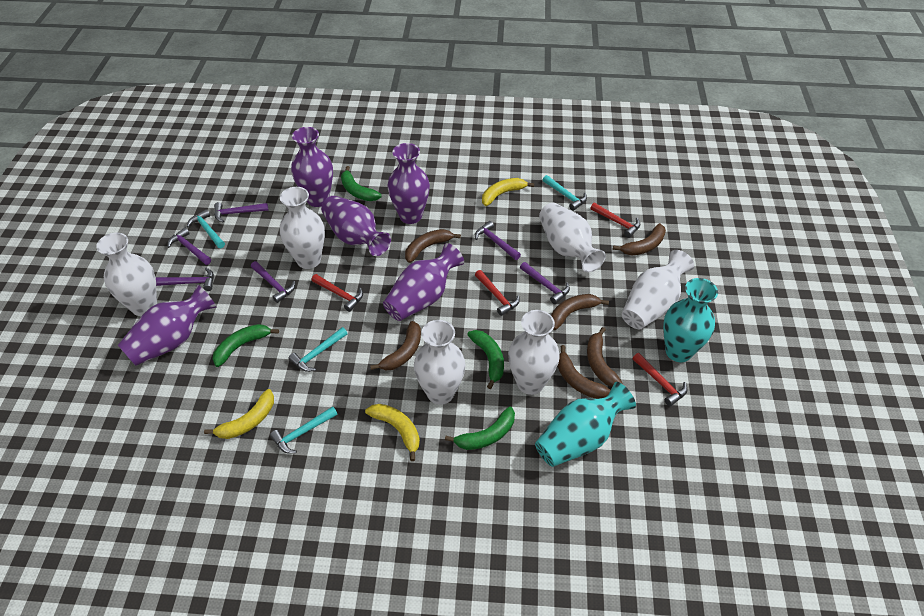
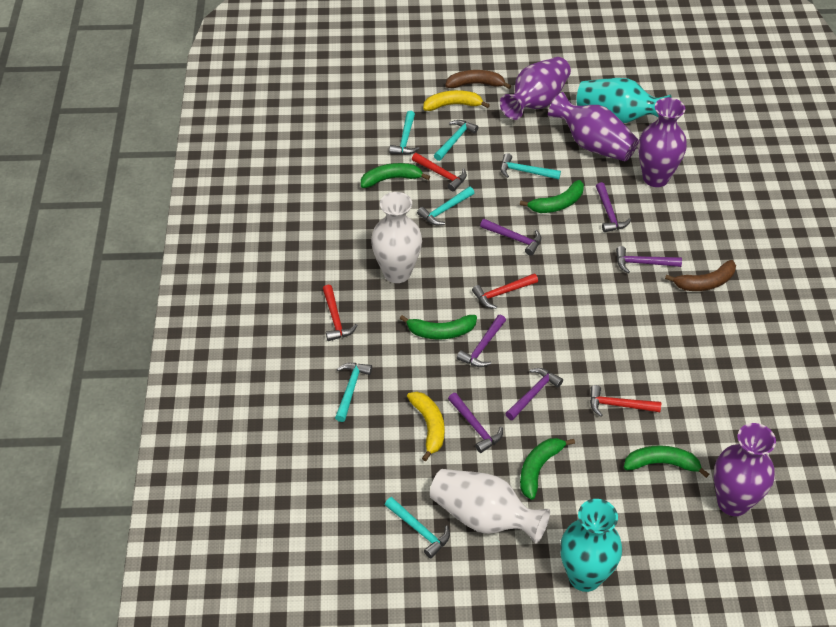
brown banana: [370,321,421,370] [405,229,461,263] [551,294,609,330] [557,345,611,399] [587,327,622,387] [613,223,666,255] = 6 -> [445,70,511,89] [665,260,736,291] = 2
green banana: [213,324,279,367] [341,166,382,201] [445,407,515,450] [467,330,504,389] = 4 -> [361,163,430,188] [400,315,477,339] [520,180,584,213] [520,438,575,500] [624,445,709,478] = 5
purple vase: [118,285,216,366] [291,127,333,207] [321,196,391,256] [383,243,464,321] [388,143,430,224] = 5 -> [500,57,571,120] [548,92,639,161] [638,98,687,187] [714,423,776,516] = 4
turquoise hammer: [187,209,225,248] [270,406,338,453] [289,327,348,372] [543,175,587,211] = 4 -> [335,363,372,422] [385,497,450,558] [389,111,420,155] [417,187,474,225] [434,120,478,161] [500,153,561,180] = 6
white vase: [96,233,157,316] [280,187,325,269] [414,320,466,405] [508,310,560,395] [539,203,606,272] [622,250,694,329] = 6 -> [371,192,422,283] [430,469,550,544] = 2
yellow banana: [204,389,274,439] [365,404,420,461] [482,178,534,206] = 3 -> [407,392,445,461] [423,90,490,111] = 2

